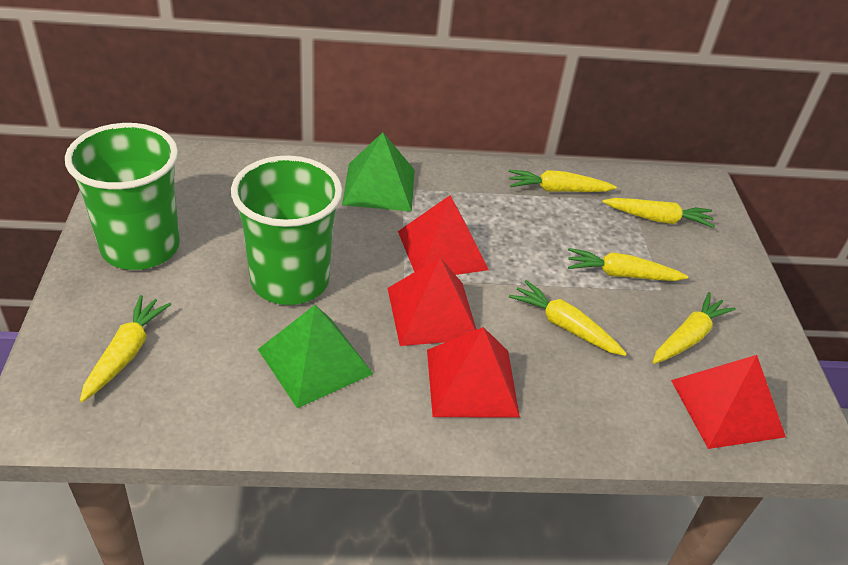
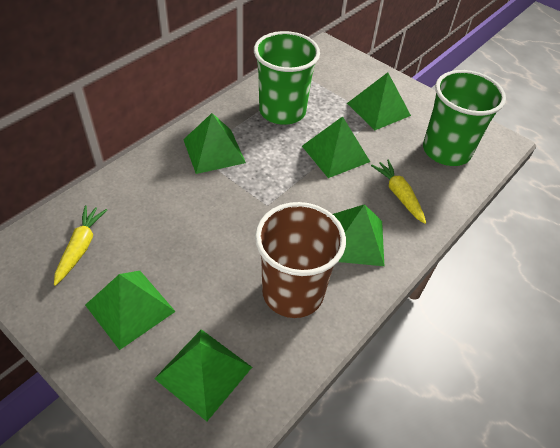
brown cup: none = 0 -> [255,202,346,318] = 1
green pyramid: [258,305,373,408] [342,132,415,212] = 2 -> [85,271,176,350] [154,329,252,421] [183,113,246,174] [302,116,370,178] [333,204,384,266] [347,72,411,130] = 6
red pyramid: [388,257,477,346] [398,195,489,275] [427,327,520,418] [671,355,786,449] = 4 -> none = 0
yellow carrot: [80,295,171,402] [509,170,617,192] [509,280,627,356] [568,248,688,281] [603,198,715,228] [653,292,736,364] = 6 -> [54,205,107,286] [371,159,426,224] = 2

